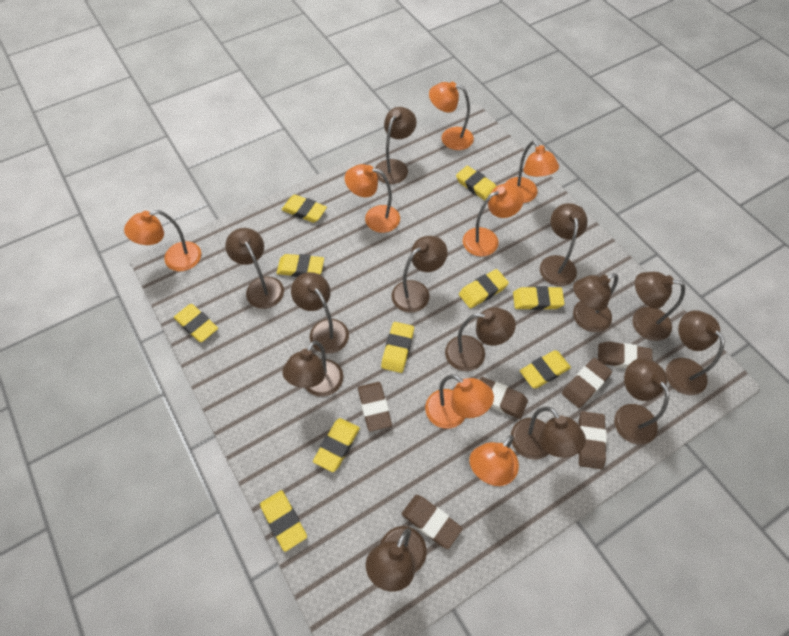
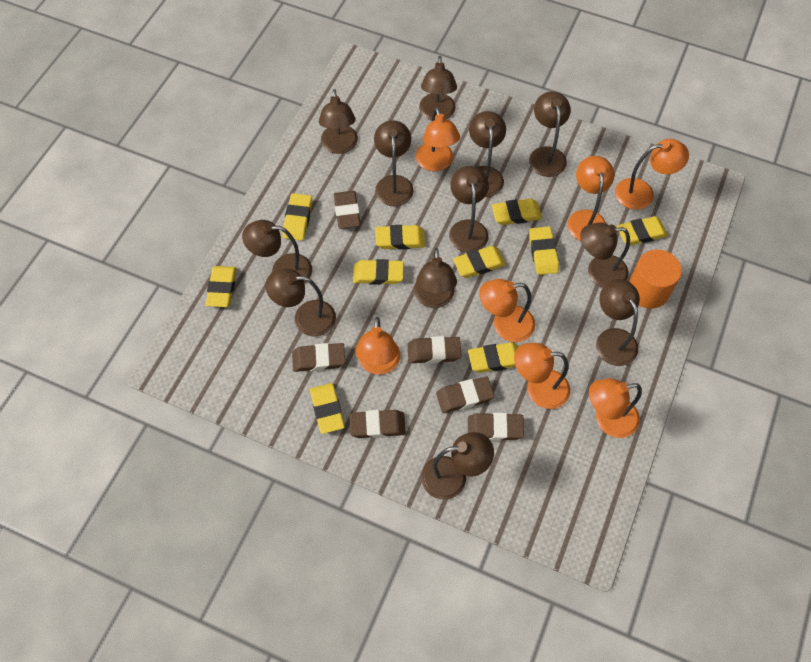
brown lamp: [225,228,284,309] [282,341,343,397] [291,272,349,354] [366,526,427,592] [375,107,417,184] [392,236,448,313] [445,307,516,371] [511,407,586,460] [540,203,588,286] [573,273,618,332] [614,358,670,445] [632,272,685,341] [666,310,725,395] = 13 -> [242,220,312,284] [265,269,336,336] [319,89,358,154] [374,120,414,206] [414,248,457,308] [419,56,457,120] [421,432,494,500] [449,166,489,253] [469,111,506,197] [529,91,571,177] [580,223,630,288] [596,279,640,366] = 12
orange cylinder: none = 0 -> [629,249,682,309] = 1

